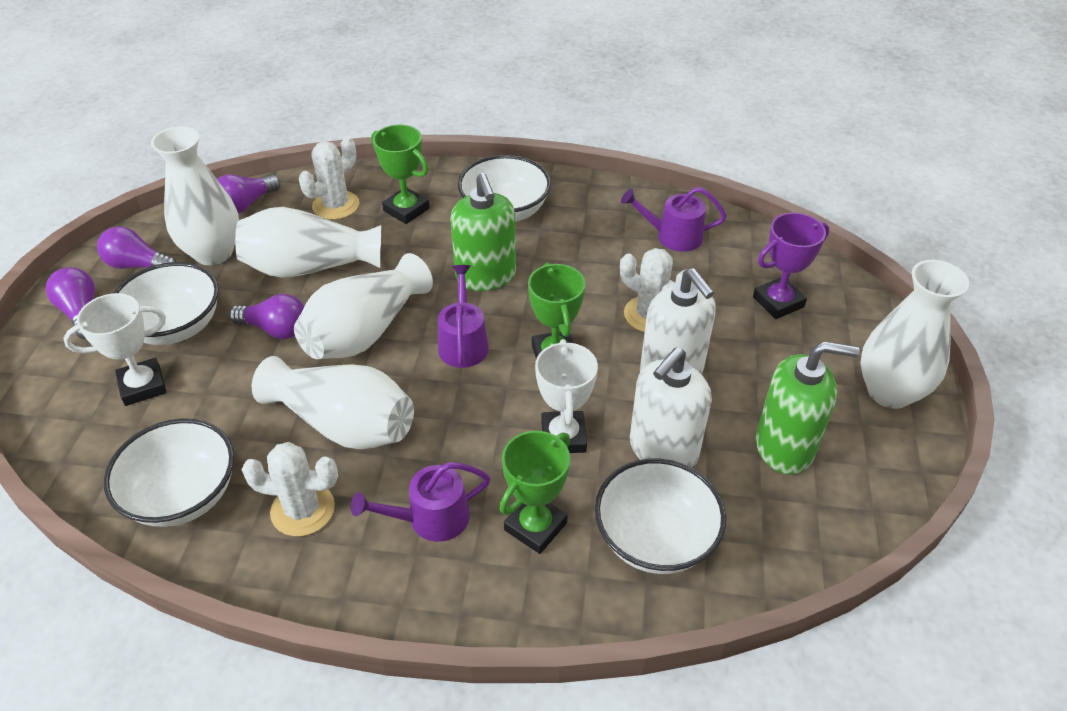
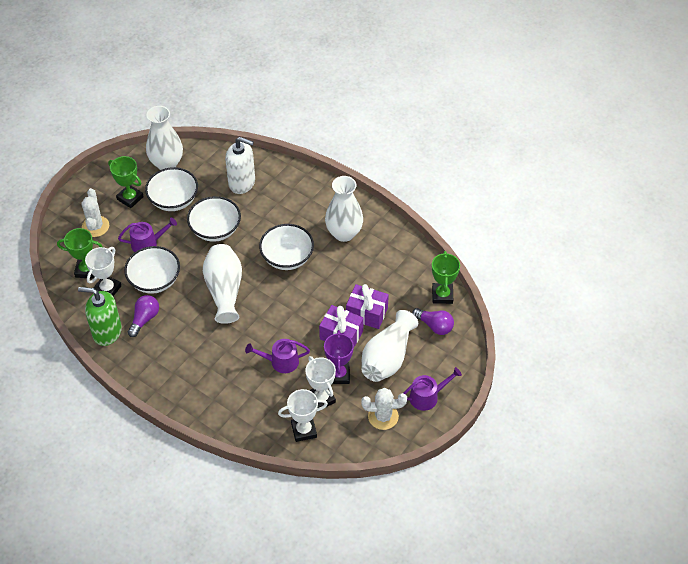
green soap dispenser: [450,173,516,291] [756,341,860,475] = 2 -> [78,287,122,346] = 1
purple gift: none = 0 -> [319,305,364,347] [346,284,389,329] = 2
purple light bulb: [46,267,95,339] [97,226,176,269] [217,174,281,214] [229,294,304,339] = 4 -> [128,295,159,337] [412,308,454,335] = 2
white cactus: [242,442,338,536] [299,137,359,220] [620,248,693,332] = 3 -> [82,188,109,237] [361,388,407,430] = 2
white soap dispenser: [630,348,712,468] [640,268,716,374] = 2 -> [225,137,255,194] = 1
white trophy: [63,293,166,406] [535,339,598,453] = 2 -> [85,247,121,296] [278,389,328,442] [305,356,336,408] = 3
white vase: [151,126,239,265] [235,207,381,278] [252,356,414,449] [294,253,433,359] [860,260,969,409] = 5 -> [146,106,183,170] [203,244,242,324] [325,176,363,242] [361,310,418,382] = 4

